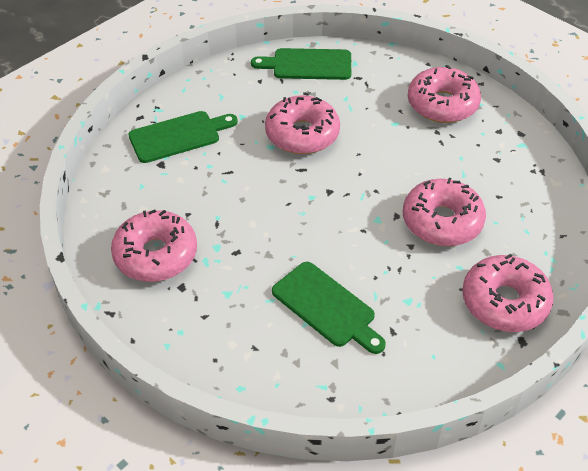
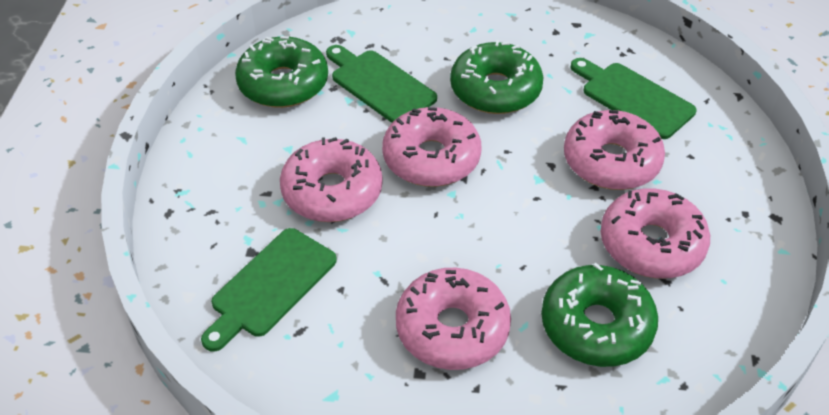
green donut: none = 0 -> [235,36,328,108] [450,40,543,114] [541,263,658,367] = 3

